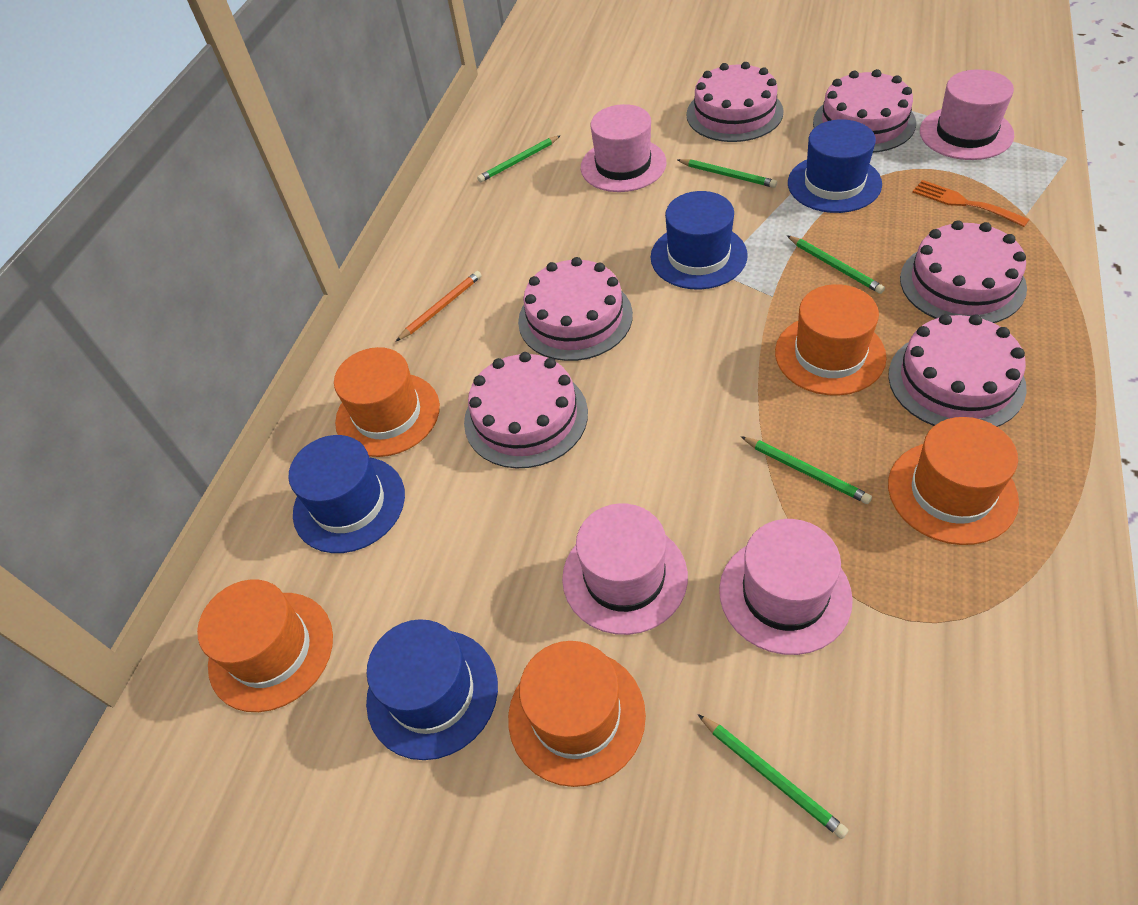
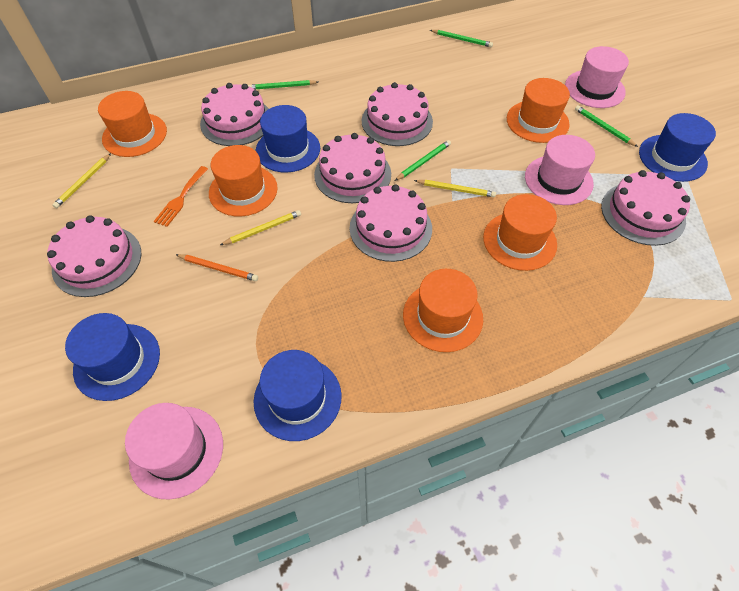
green pencil: [477,135,561,182] [678,159,777,188] [697,714,848,839] [741,436,872,504] [787,235,885,294] = 5 -> [248,80,318,90] [395,140,451,181] [430,30,493,47] [575,105,638,147] = 4
pink hat: [562,503,688,635] [581,104,666,192] [719,519,853,655] [920,69,1014,160] = 4 -> [125,403,223,500] [525,135,595,205] [565,46,629,108] = 3
yellow pencil: none = 0 -> [52,153,111,208] [220,210,301,245] [414,180,496,197] = 3

